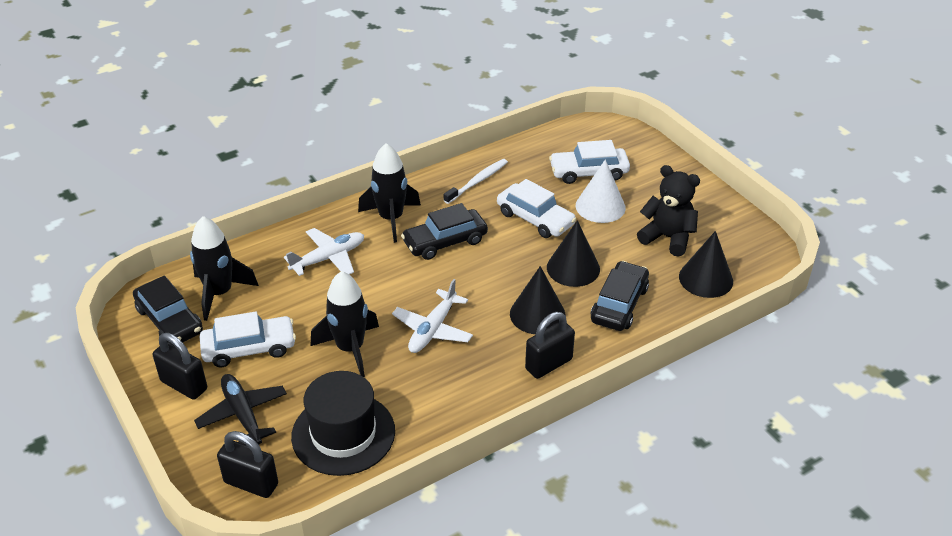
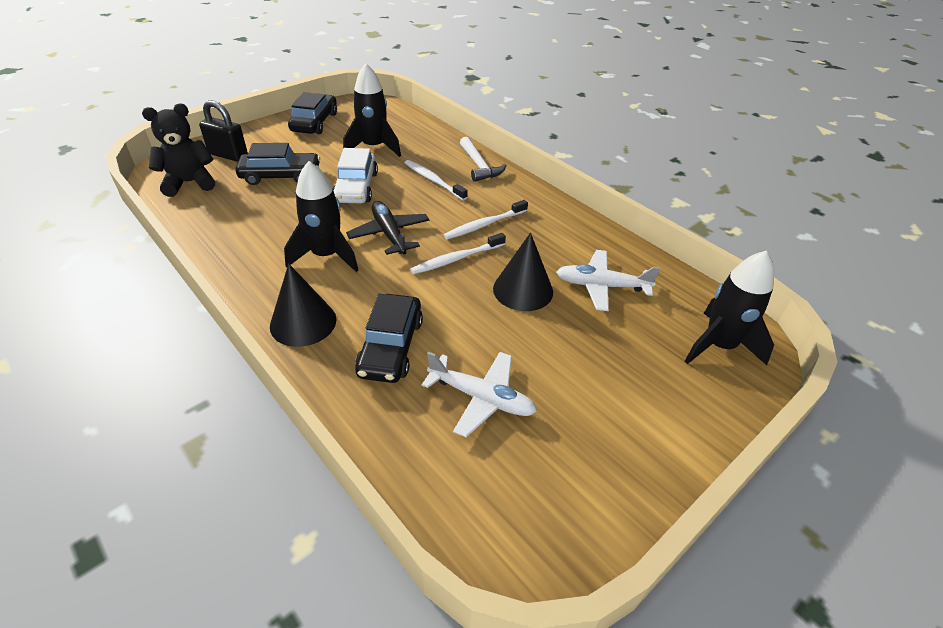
black cone: [510,266,566,334] [547,220,600,287] [679,231,733,298] = 3 -> [270,264,336,347] [493,233,553,311] = 2
black hat: [291,371,395,476] = 1 -> none = 0
black padlock: [153,333,207,400] [217,431,278,498] [525,312,575,379] = 3 -> [199,100,248,162] = 1
white car: [200,311,296,367] [497,179,576,238] [549,140,630,184] = 3 -> [333,148,378,203] = 1
white cone: [576,159,626,223] = 1 -> none = 0
white hammer: none = 0 -> [460,137,507,182] = 1
white toothbrush: [444,159,508,204] = 1 -> [405,160,468,200] [410,233,506,274] [444,200,528,240] = 3

